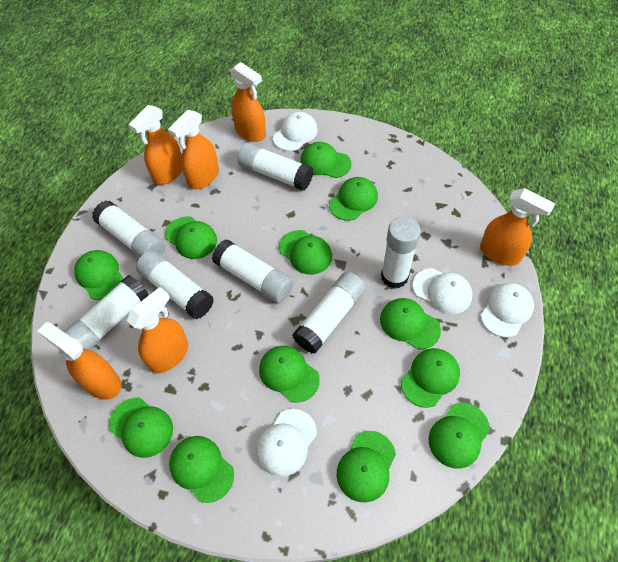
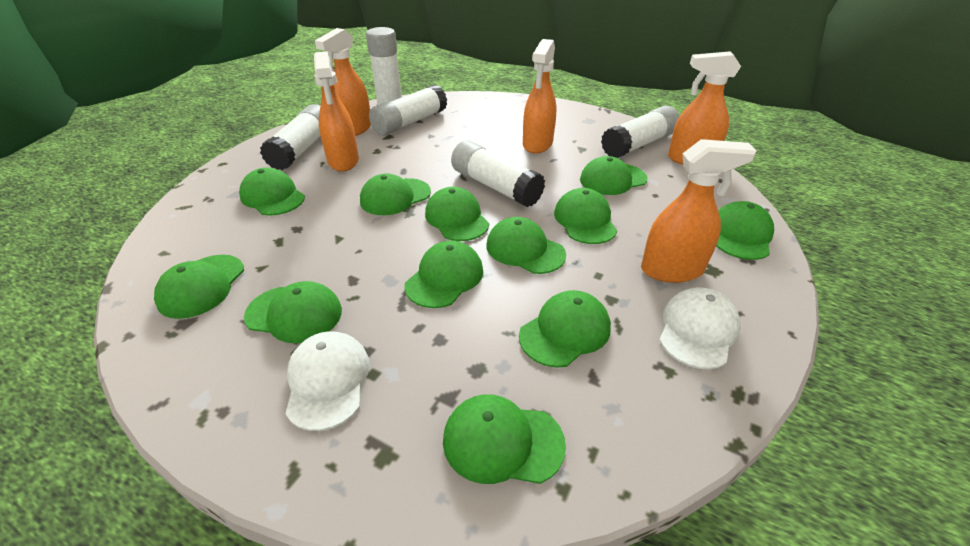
orange spray bottle: [37,322,121,399] [127,287,188,373] [128,105,182,185] [168,110,219,189] [230,62,266,142] [480,188,555,266] = 6 -> [314,51,359,172] [315,28,371,136] [523,39,556,154] [641,139,757,283] [668,51,741,165] = 5
white cap: [256,409,317,477] [273,112,318,151] [413,268,472,314] [481,283,534,337] = 4 -> [285,332,370,431] [659,287,740,369] = 2
white glue stick: [64,275,149,350] [92,200,165,257] [136,250,214,319] [212,239,294,303] [238,142,313,191] [292,272,366,354] [381,217,421,289] = 7 -> [260,104,321,170] [366,27,402,105] [369,85,447,136] [451,140,545,207] [601,106,680,158] = 5

